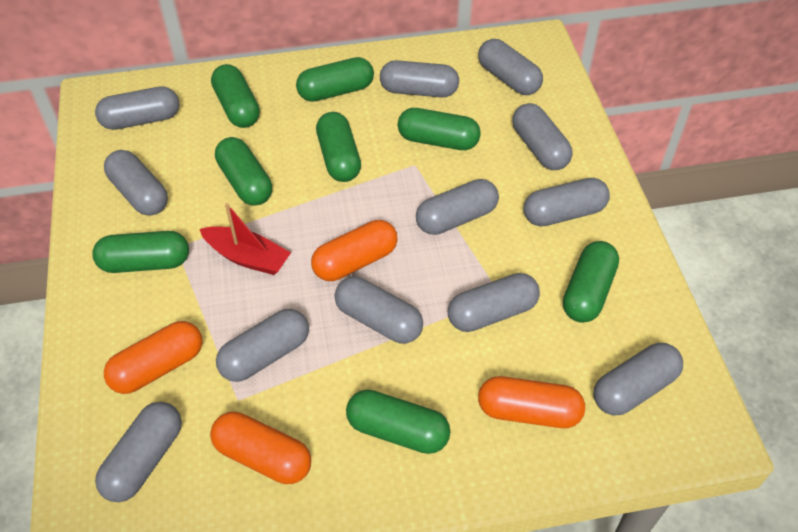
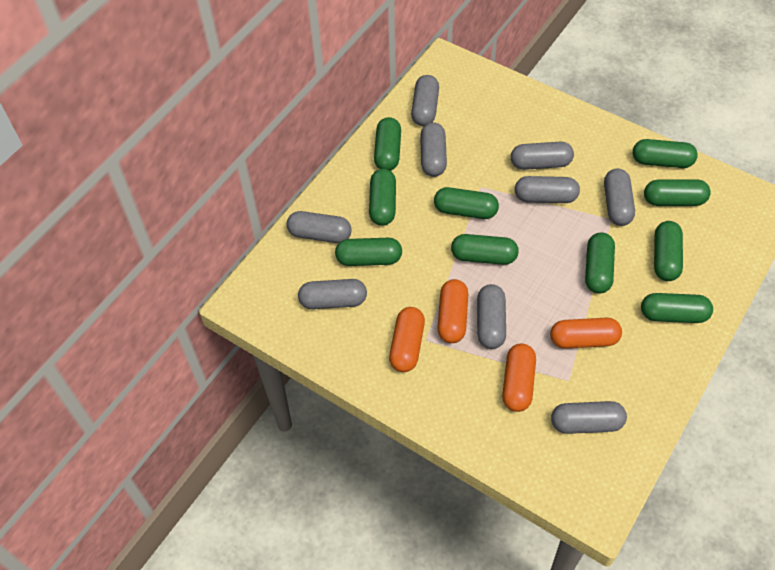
green capsule: [92,231,189,273] [211,64,260,128] [215,137,272,206] [296,57,374,102] [316,112,361,182] [346,390,450,454] [398,108,481,150] [563,241,619,323] = 8 -> [335,238,402,266] [369,169,396,226] [374,117,401,171] [434,187,499,219] [451,234,519,265] [585,232,615,294] [633,139,698,168] [641,293,713,323] [644,179,711,206] [654,221,683,281] = 10
grey capsule: [95,86,179,130] [95,402,182,502] [104,150,168,216] [216,309,309,382] [335,277,423,344] [380,60,459,97] [416,179,499,235] [448,273,540,332] [478,39,543,95] [512,103,573,170] [523,178,610,226] [593,343,683,416] = 12 -> [286,211,352,243] [298,279,367,309] [411,75,439,126] [420,122,447,177] [477,284,506,349] [511,142,574,170] [515,176,580,203] [551,401,627,434] [604,168,635,226] = 9
red boat: [200,203,291,275] = 1 -> none = 0

